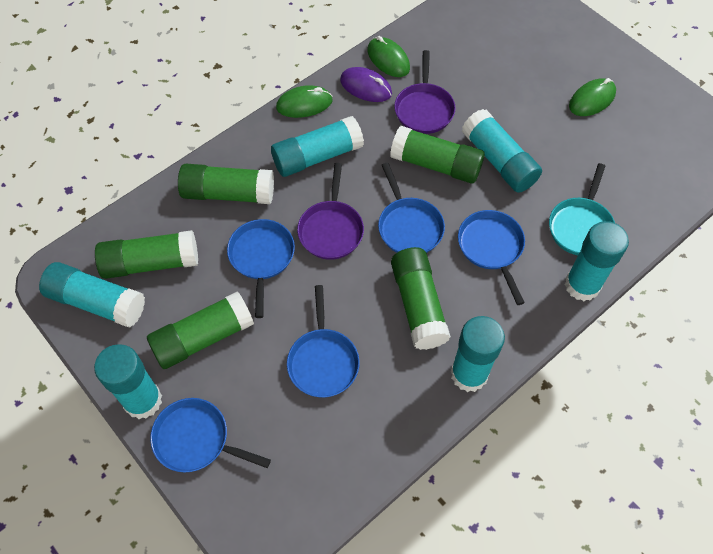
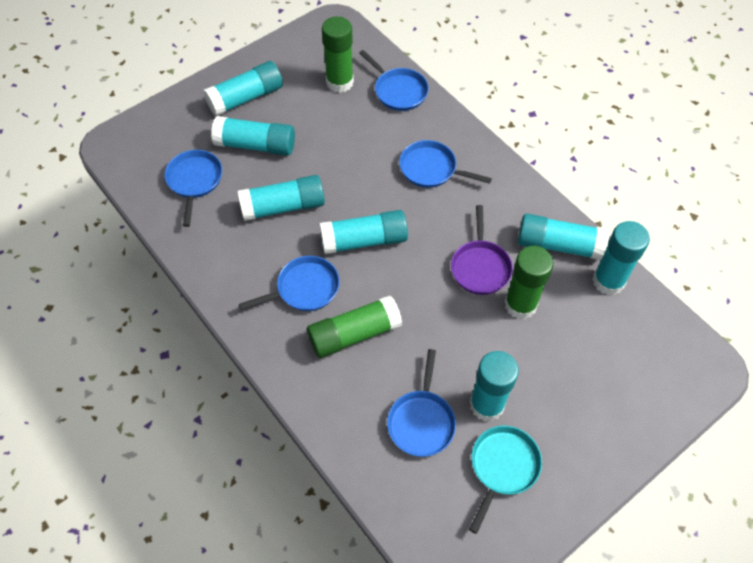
green glue stick: [95,230,198,279] [147,291,254,369] [178,164,274,204] [390,126,485,183] [391,247,451,350] = 5 -> [307,295,402,358] [322,16,354,93] [505,246,554,319] = 3
green mouse: [276,85,333,118] [367,36,410,77] [569,78,616,116] = 3 -> none = 0
purple mouse: [340,67,392,102] = 1 -> none = 0
purple pan: [297,163,364,260] [394,50,456,134] = 2 -> [451,205,513,295] = 1
turquoise glue stick: [39,262,145,328] [94,344,162,419] [271,116,364,177] [451,316,505,392] [462,109,542,193] [565,221,629,301] = 6 -> [203,61,283,116] [211,116,295,156] [238,175,325,221] [320,210,408,254] [470,351,519,421] [518,214,609,260] [592,221,650,295] = 7

